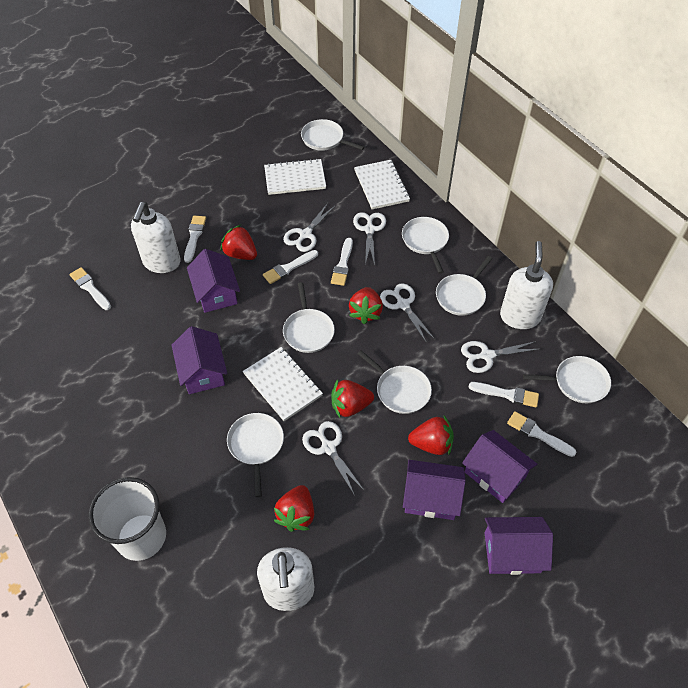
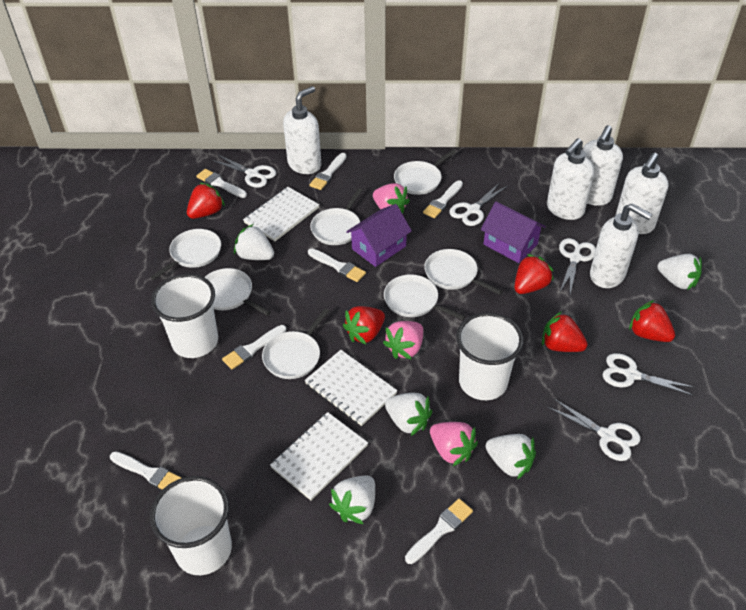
pink strawberry: none = 0 -> [373,183,410,214] [383,321,423,360] [430,422,478,466] = 3
purple house: [172,326,227,394] [187,249,240,313] [403,460,466,520] [462,430,537,503] [485,517,553,575] = 5 -> [346,204,412,267] [481,202,546,263] = 2
white brush: [69,267,111,310] [184,216,206,263] [263,250,318,284] [331,238,353,286] [469,382,539,407] [507,411,577,457] = 6 -> [110,451,182,490] [196,169,247,198] [222,325,286,370] [308,248,366,282] [309,153,347,190] [405,499,473,564] [423,180,463,218] = 7
white cup: [88,477,166,561] = 1 -> [150,476,232,575] [151,274,218,358] [456,312,523,400] = 3
white soap dispenser: [131,202,181,273] [257,547,314,611] [500,241,553,329] = 3 -> [283,86,321,174] [547,138,594,220] [583,125,623,206] [590,203,652,288] [615,153,669,234] = 5
white strawberry: none = 0 -> [234,224,274,260] [329,476,375,524] [385,393,432,436] [485,434,536,480] [658,254,702,290] = 5

